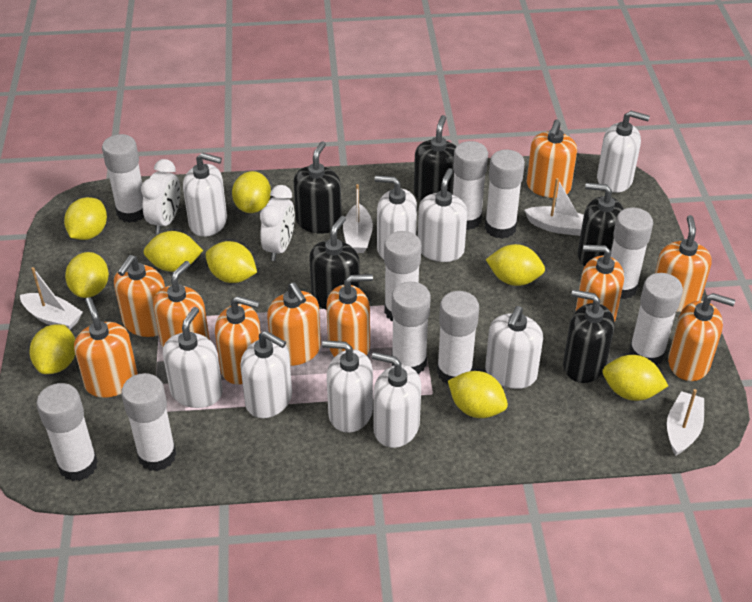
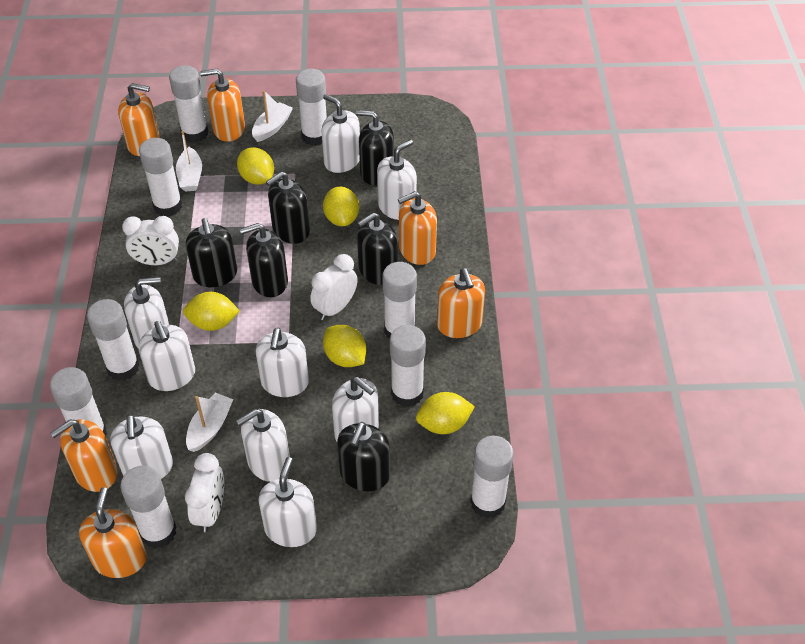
black soap dispenser: [293,141,342,234] [309,216,360,310] [414,115,456,201] [563,290,614,383] [578,183,624,266] = 5 -> [186,218,237,287] [240,223,288,297] [266,171,310,244] [337,422,390,491] [356,110,394,185] [357,213,397,285] = 6
orange soap dispenser: [74,297,138,398] [114,255,165,337] [153,261,210,347] [215,296,261,385] [267,283,321,366] [326,274,373,357] [527,120,577,198] [575,245,624,322] [655,215,712,312] [668,293,735,381] = 10 -> [50,419,117,492] [79,487,147,578] [118,83,160,156] [200,69,245,142] [398,191,437,265] [437,269,485,338] = 6
white boat: [20,267,83,330] [343,184,373,253] [524,178,584,236] [667,389,704,456] = 4 -> [176,131,202,192] [186,392,233,452] [252,90,293,142] = 3
white clock: [141,159,180,234] [260,185,295,261] = 2 -> [122,216,179,265] [185,453,224,532] [310,254,358,320] = 3
white glue stick: [36,383,98,482] [102,134,144,223] [121,373,177,471] [384,231,421,321] [392,282,431,374] [437,291,479,385] [453,141,488,230] [485,150,525,239] [611,208,653,299] [629,273,683,366] = 10 -> [50,367,107,436] [87,299,139,381] [120,466,176,549] [139,138,182,216] [169,65,208,142] [296,69,327,146] [382,262,417,339] [390,325,426,407] [470,436,514,519] = 9
yellow lemon: [30,325,75,374] [64,197,107,240] [65,252,109,298] [144,231,203,272] [206,241,257,283] [232,171,271,213] [448,371,508,418] [486,244,545,286] [602,355,668,401] = 9 -> [183,292,240,331] [237,147,274,185] [323,187,359,226] [323,325,366,367] [416,392,475,434] = 5

